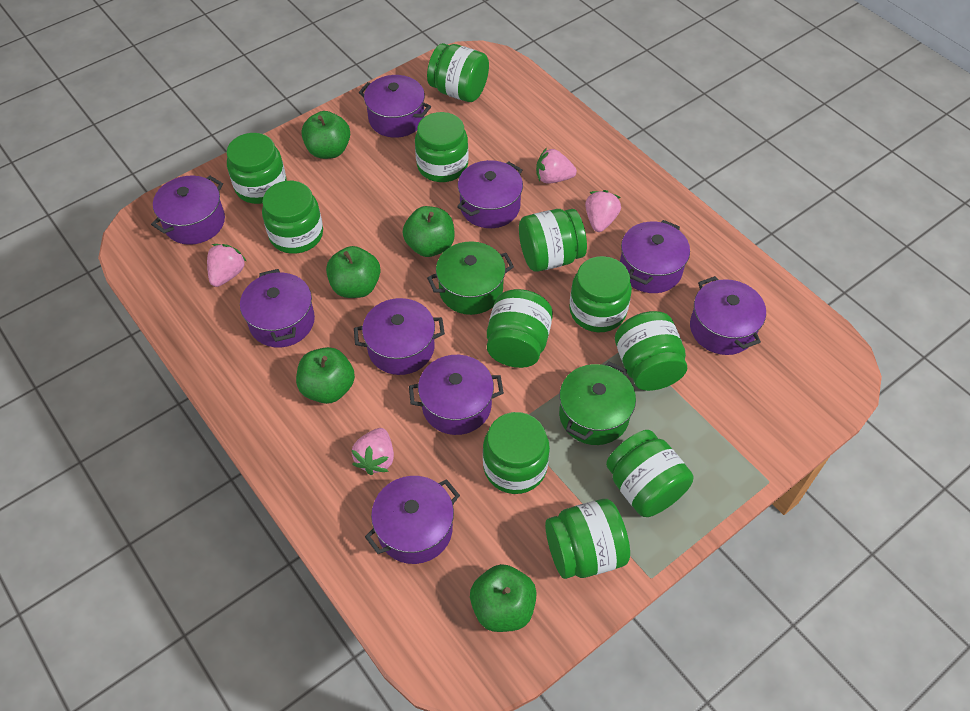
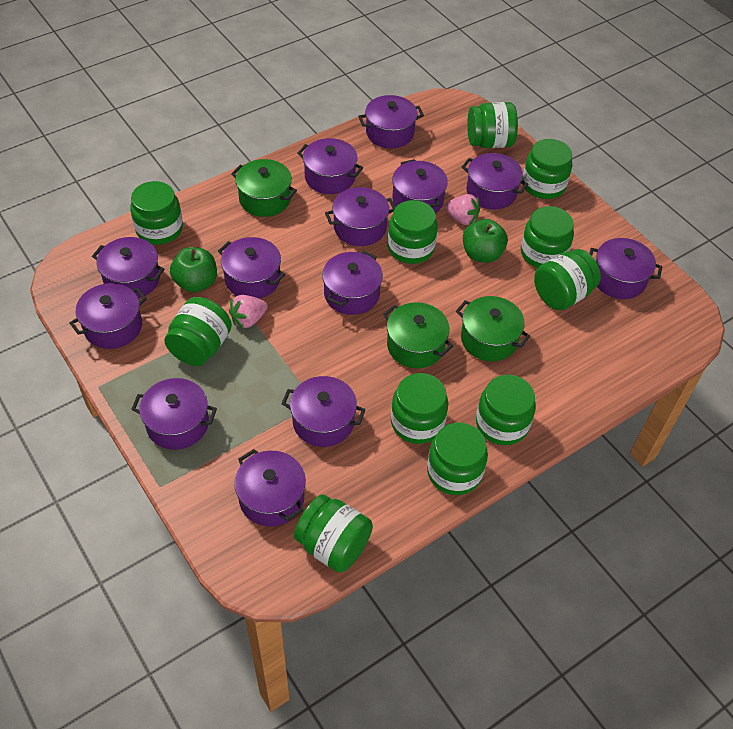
green apple: [296,347,355,404] [301,111,350,159] [326,246,381,298] [403,206,455,257] [470,564,537,632] = 5 -> [170,247,217,293] [463,219,508,263] = 2
green pot: [427,241,514,315] [559,361,636,445] = 2 -> [231,159,297,217] [383,302,453,368] [456,296,530,361] = 3
pink strawberry: [207,244,247,287] [352,428,394,475] [536,148,577,184] [585,190,621,232] = 4 -> [229,295,268,329] [445,194,480,225] = 2
purple pot: [151,176,225,245] [240,269,315,347] [354,298,445,375] [359,75,431,138] [365,476,460,564] [409,355,504,435] [457,160,523,228] [620,220,690,293] [690,276,766,355] = 9 -> [70,283,147,349] [92,237,164,298] [131,378,217,450] [218,237,285,299] [234,449,306,527] [282,376,365,447] [297,138,363,194] [322,250,383,315] [325,187,396,246] [358,95,424,148] [392,159,448,214] [462,153,528,210] [589,238,662,299] = 13

